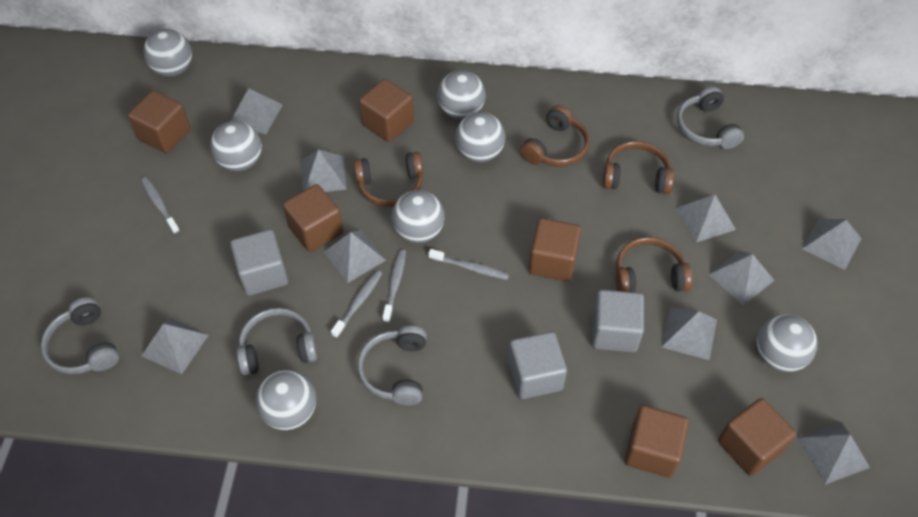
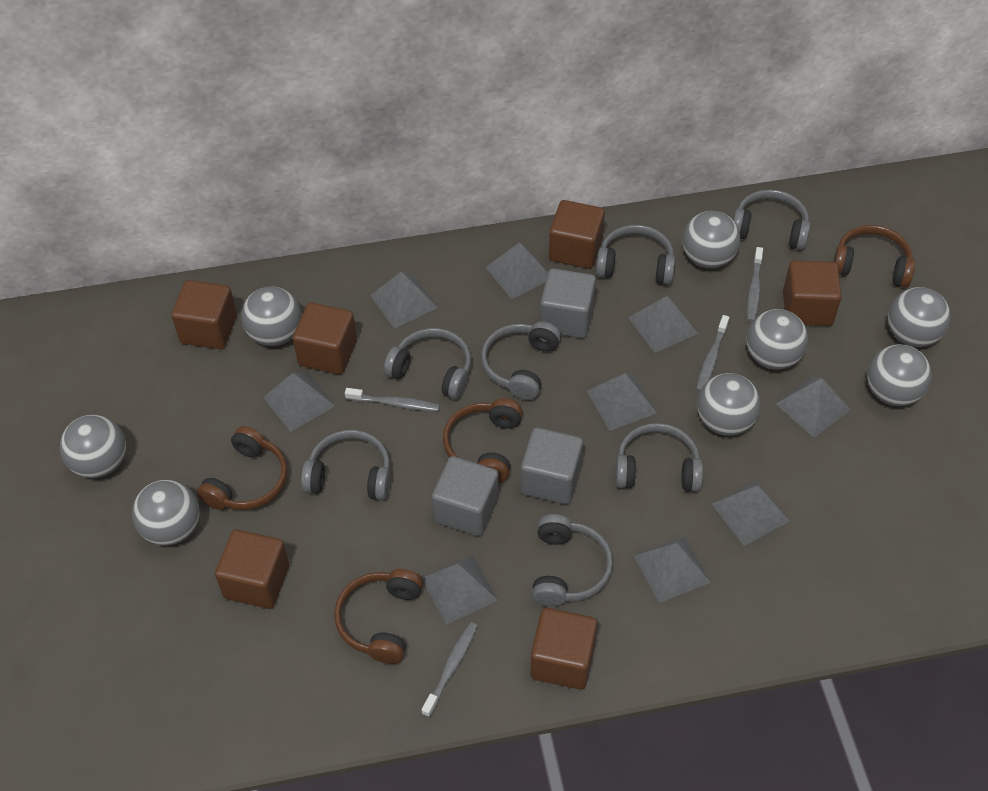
grey ball: [143,29,192,76] [210,121,262,171] [256,370,316,430] [392,190,445,243] [437,70,486,119] [455,112,505,162] [757,314,818,372] = 7 -> [60,415,126,478] [132,480,200,546] [241,286,301,346] [682,211,740,269] [697,373,761,436] [746,309,808,370] [867,344,932,406] [888,287,951,347] = 8
grey headphones: [41,297,119,374] [237,308,317,376] [357,326,427,405] [677,87,744,149] = 4 -> [301,430,391,501] [384,328,471,399] [481,321,561,400] [532,514,613,607] [596,225,675,285] [615,423,703,492] [733,190,811,250] = 7

